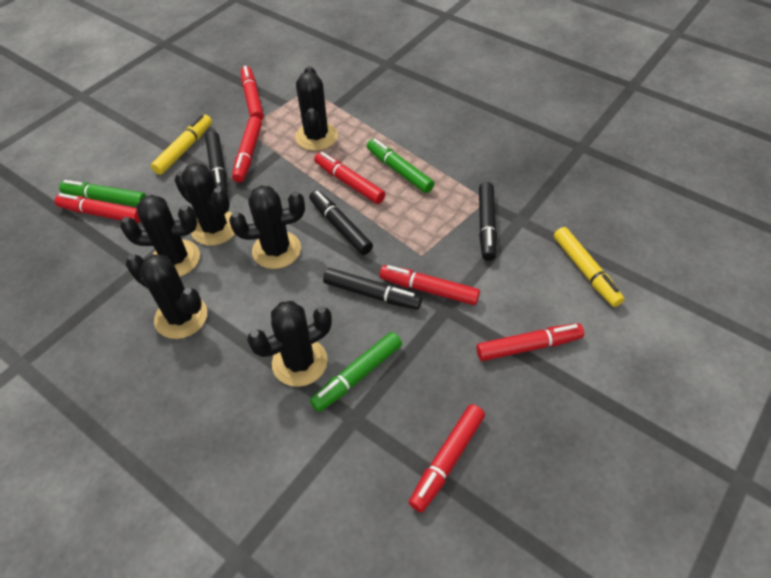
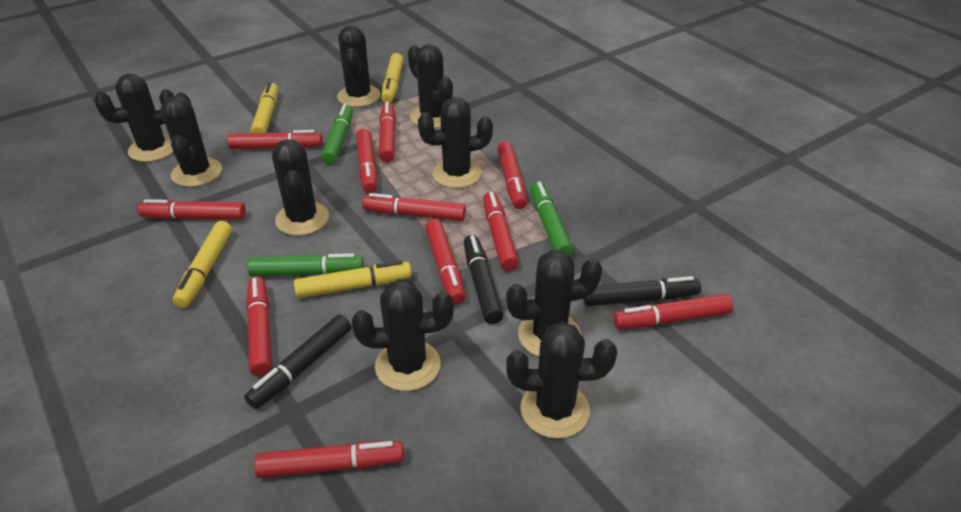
black cactus: [120,195,200,277] [126,254,207,339] [174,163,235,246] [229,186,305,269] [247,301,332,387] [295,66,338,151] = 6 -> [94,74,174,162] [161,92,222,187] [272,139,329,236] [337,25,380,107] [352,279,454,391] [408,44,453,128] [418,97,493,188] [506,250,603,357] [506,322,617,439] = 9
black marker: [205,131,228,193] [309,190,373,255] [323,268,422,310] [479,182,497,261] = 4 -> [244,314,351,409] [464,235,504,324] [583,276,701,306] = 3
red marker: [55,193,140,223] [232,116,262,183] [241,66,264,120] [314,152,385,204] [380,265,480,305] [409,404,485,512] [476,323,584,361] = 7 -> [138,199,246,220] [227,130,323,149] [246,277,272,376] [254,441,404,478] [356,129,377,193] [362,193,466,221] [379,102,396,162] [425,219,466,304] [483,192,519,271] [497,141,527,209] [613,294,733,329] = 11
yellow marker: [151,114,212,175] [554,227,625,307] = 2 -> [173,221,232,308] [251,82,278,133] [294,260,412,298] [381,53,404,103] = 4

